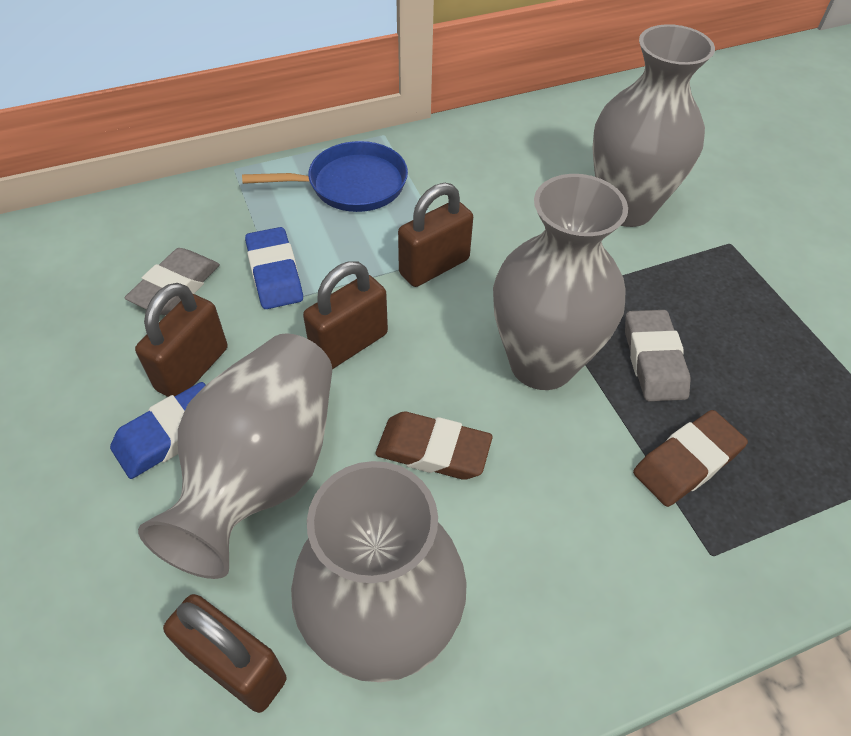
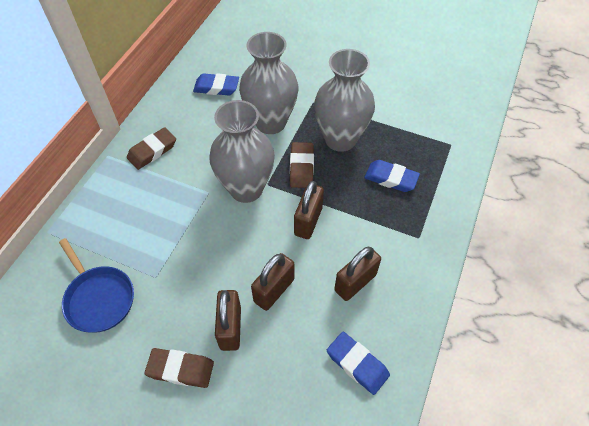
blue eraser: [110,382,206,479] [245,227,303,309] = 2 -> [193,73,239,95] [327,332,390,395] [364,160,420,192] = 3
brown eraser: [376,412,493,480] [633,410,748,507] = 2 -> [127,127,176,170] [144,348,214,388] [290,142,314,188] = 3
grey eraser: [124,248,220,315] [625,310,690,401] = 2 -> none = 0
grey vase: [138,333,332,579] [291,461,467,682] [493,174,628,390] [592,24,715,227] = 4 -> [209,100,275,203] [239,32,298,134] [314,49,375,152] = 3

